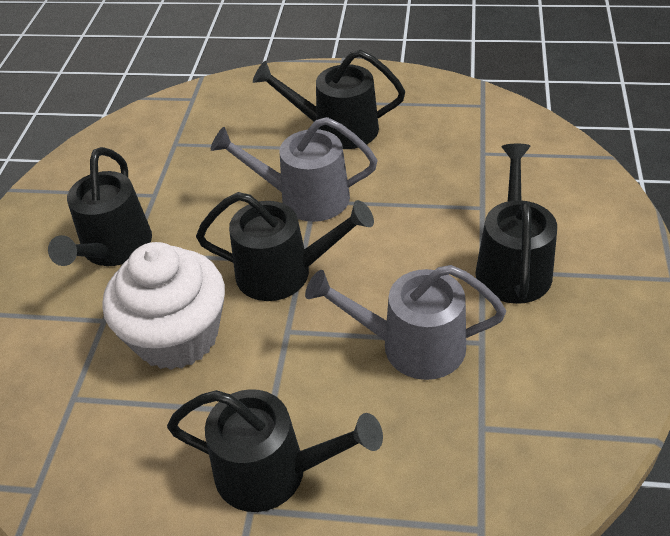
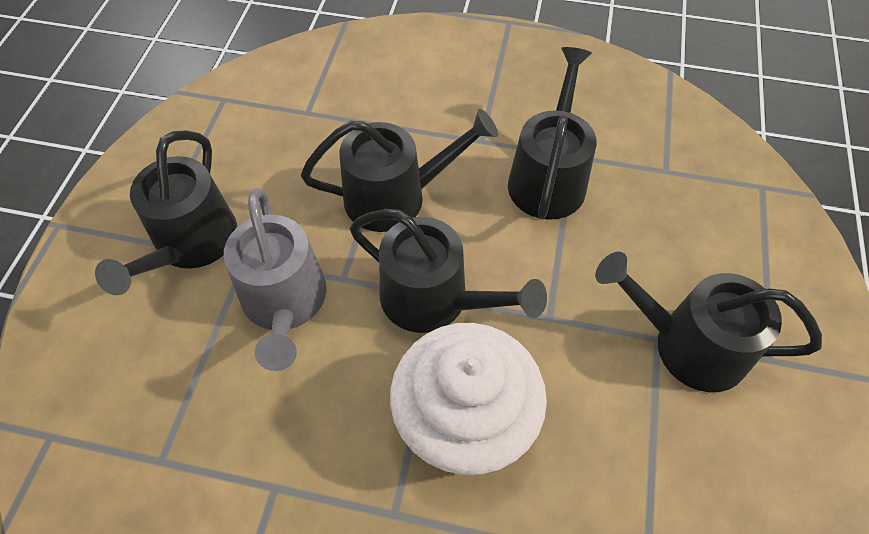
grey watering can: [211,117,377,222] [305,265,506,380] = 2 -> [224,188,326,371] = 1

